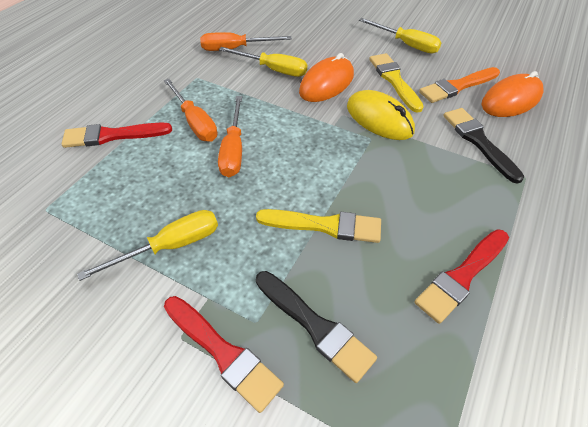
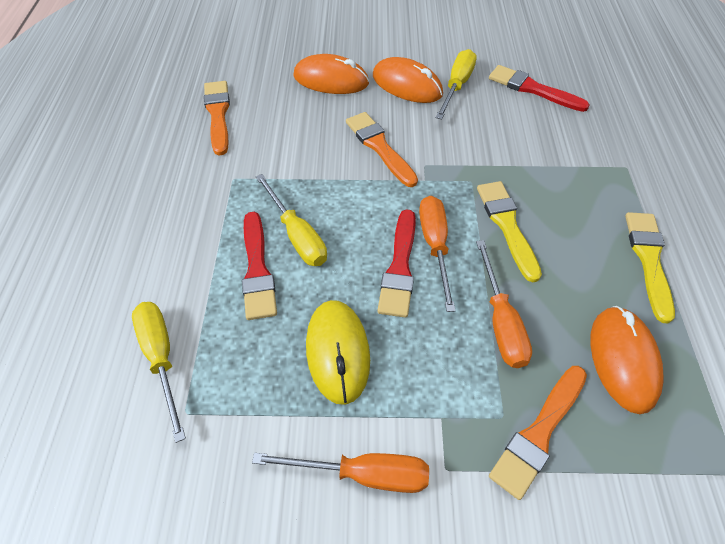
black brush: [256,271,377,383] [443,108,524,184] = 2 -> none = 0
orange brush: [419,67,500,103] = 1 -> [204,81,230,155] [346,112,418,187] [489,366,587,500] = 3
orange mouse: [299,53,354,102] [481,71,543,117] = 2 -> [293,54,369,94] [373,57,443,103] [590,306,663,414] = 3

